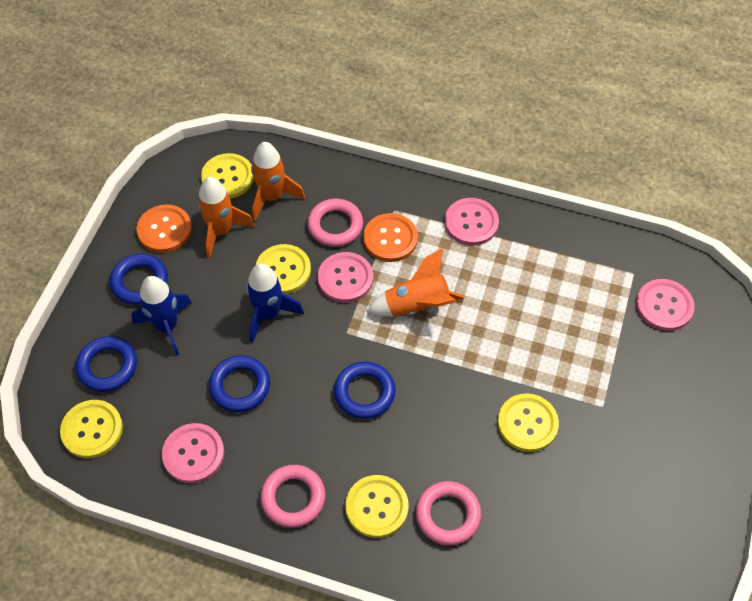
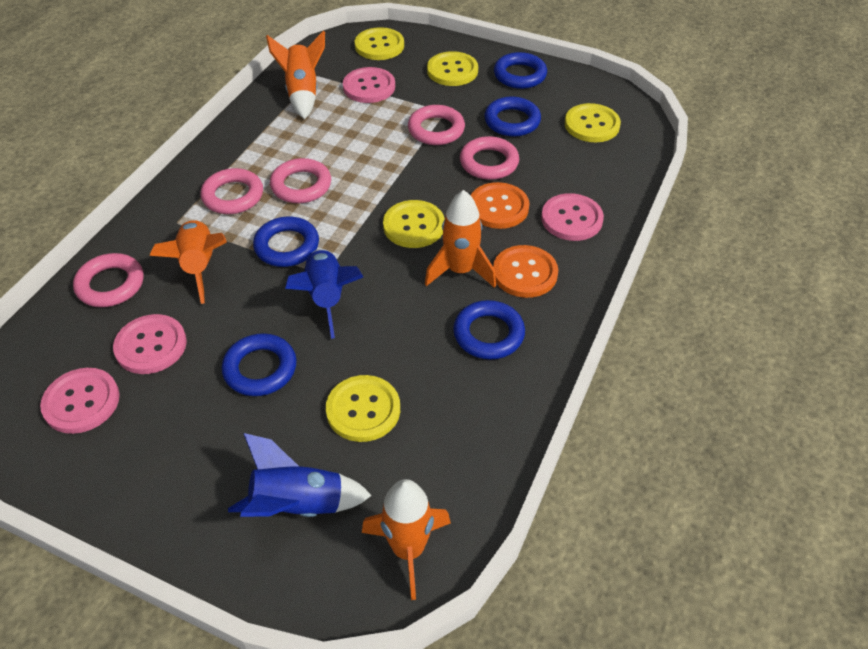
blue ring: [76,336,137,392] [110,254,168,305] [209,355,270,412] [334,362,395,419] = 4 -> [222,333,296,396] [253,216,319,267] [453,300,525,359] [484,97,541,137] [494,52,547,89] = 5
orange rocket: [197,177,254,258] [251,142,305,221] [366,248,464,317] = 3 -> [150,220,227,304] [266,30,325,119] [362,479,451,600] [425,190,496,288] = 4
pink ring: [260,465,325,528] [307,199,363,247] [416,481,481,545] = 3 -> [73,253,144,307] [201,168,263,214] [270,158,331,203] [408,105,465,145] [460,136,519,180] = 5

